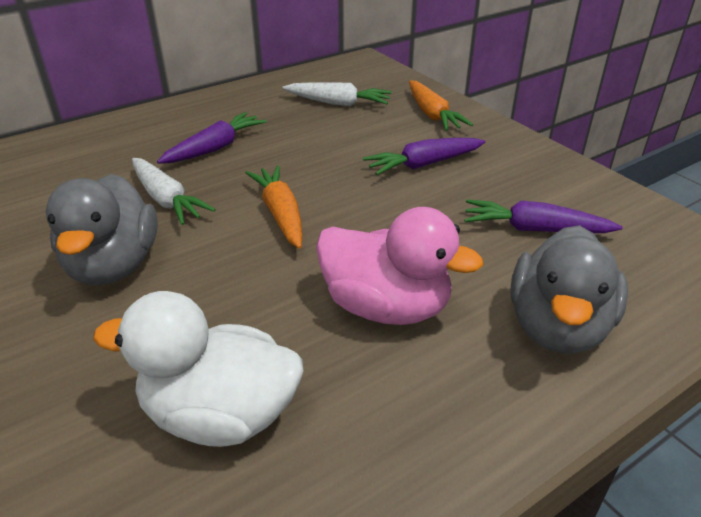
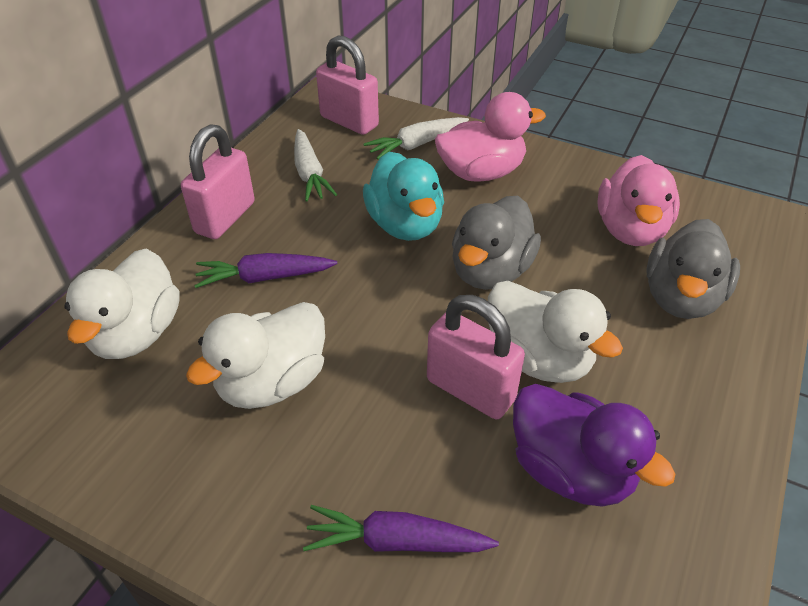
orange carrot: [245,165,302,249] [409,80,473,131] = 2 -> none = 0
pink duck: [316,207,483,325] = 1 -> [435,92,546,182] [597,155,680,246] = 2
pink padlock: none = 0 -> [181,124,255,239] [316,35,379,135] [427,295,525,419] = 3
purple carrot: [157,112,267,164] [363,138,485,175] [464,199,623,233] = 3 -> [194,253,337,288] [303,505,499,552] = 2
purple duck: none = 0 -> [513,384,675,507] = 1
turquoise duck: none = 0 -> [363,152,444,241] = 1
white duck: [93,291,303,447] = 1 -> [64,249,180,359] [186,302,325,409] [488,281,623,383] = 3

